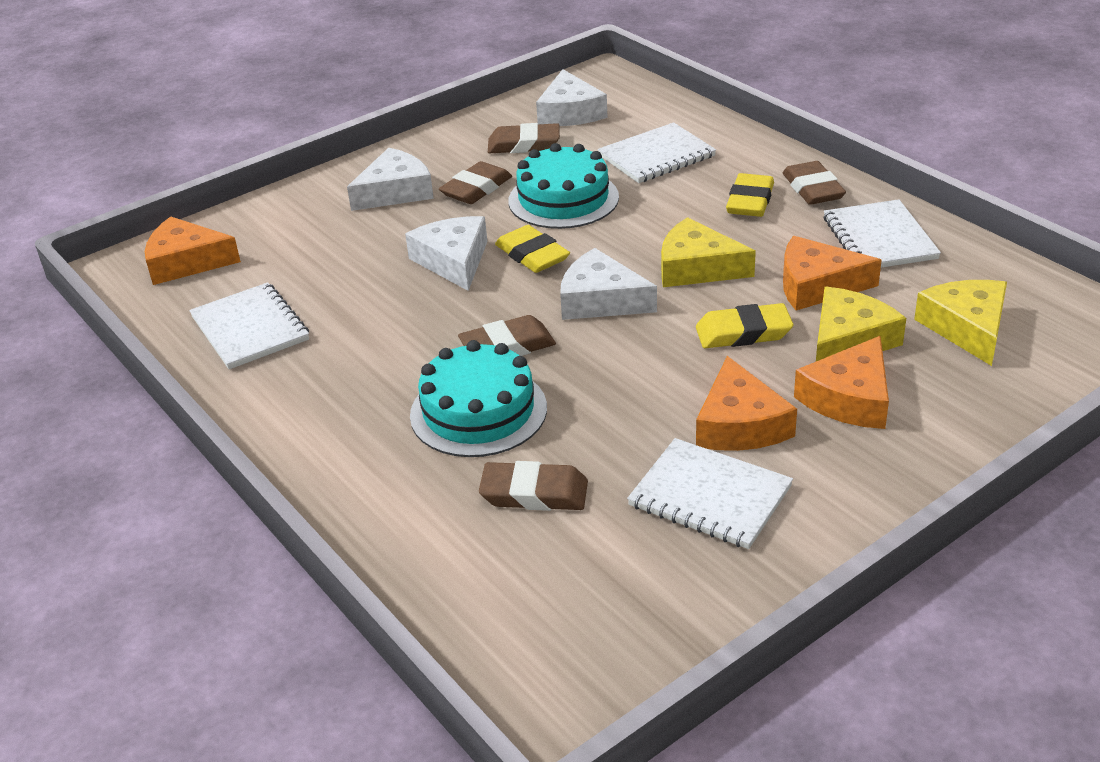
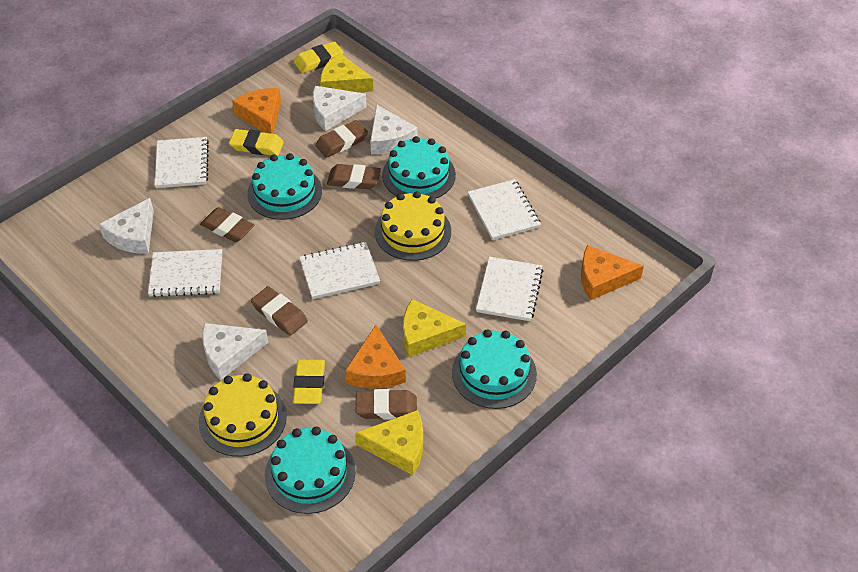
orange cheese: [145,216,241,285] [696,356,797,451] [783,236,882,310] [794,336,889,429] = 4 -> [232,88,281,134] [345,325,406,388] [581,245,644,301] = 3
turquoise cake: [410,340,547,457] [508,143,619,229] = 2 -> [247,153,322,220] [265,427,356,514] [382,136,456,199] [452,329,537,409] = 4
white notebook: [189,282,309,369] [598,122,716,183] [627,438,793,549] [823,199,941,268] = 4 -> [148,249,222,297] [155,137,209,188] [299,242,380,299] [468,179,541,240] [476,257,543,321] = 5
yellow cake: none = 0 -> [199,373,287,457] [375,191,451,261] = 2

